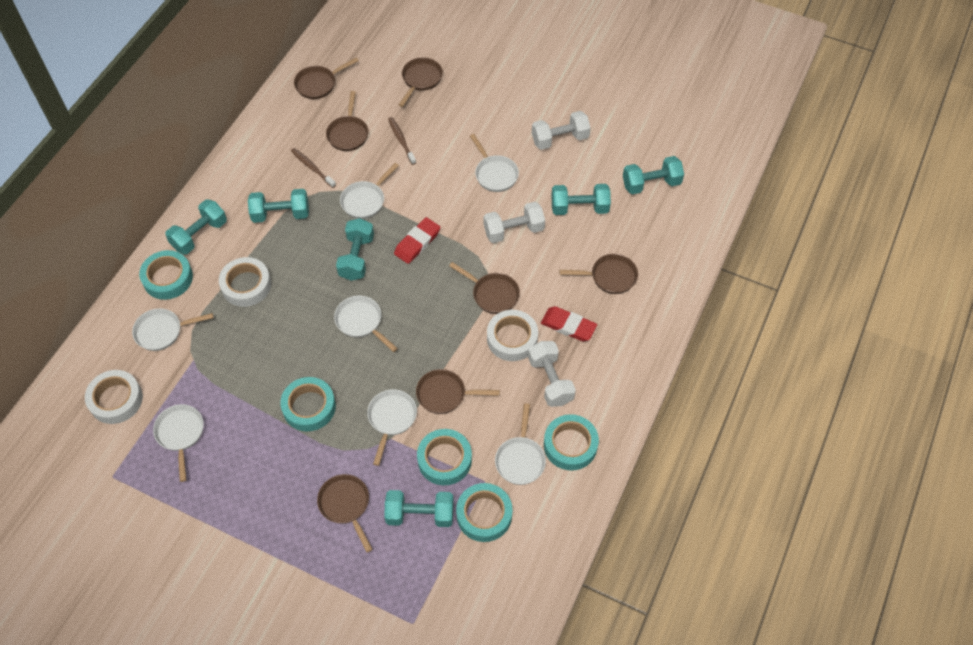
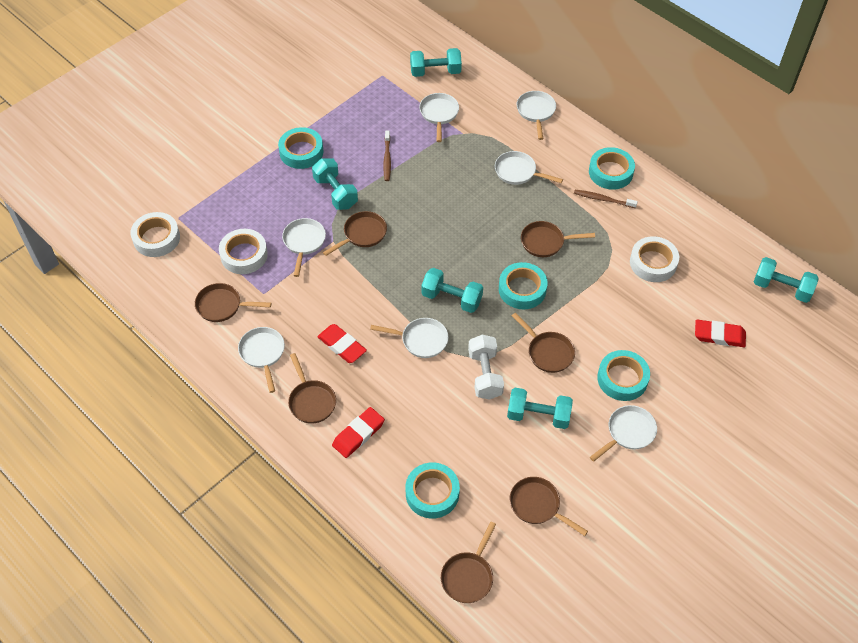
red eraser: [394,217,440,264] [541,306,597,341] = 2 -> [317,324,367,363] [332,407,385,458] [695,320,746,347] = 3
turquoise dumbbell: [165,199,227,254] [248,189,309,223] [336,218,374,281] [384,490,454,527] [551,184,611,215] [623,156,684,194] = 6 -> [312,158,358,210] [410,48,462,77] [421,268,483,313] [507,388,573,429] [754,257,819,303] = 5
white dumbbell: [484,202,545,243] [528,341,576,407] [532,111,591,150] = 3 -> [468,335,504,400] = 1

